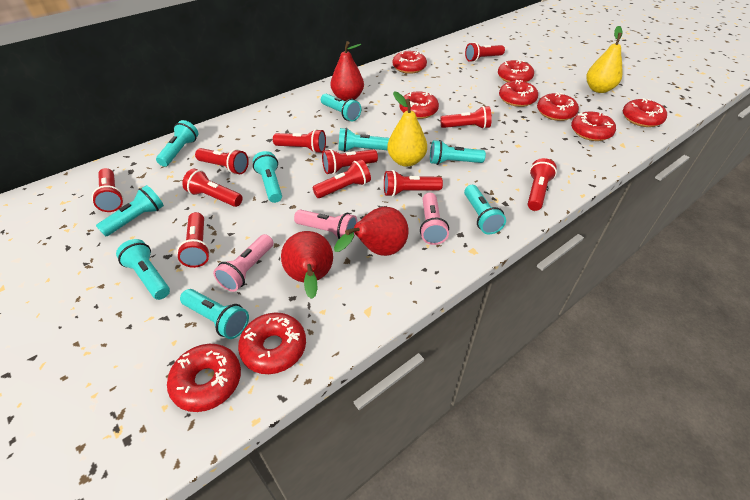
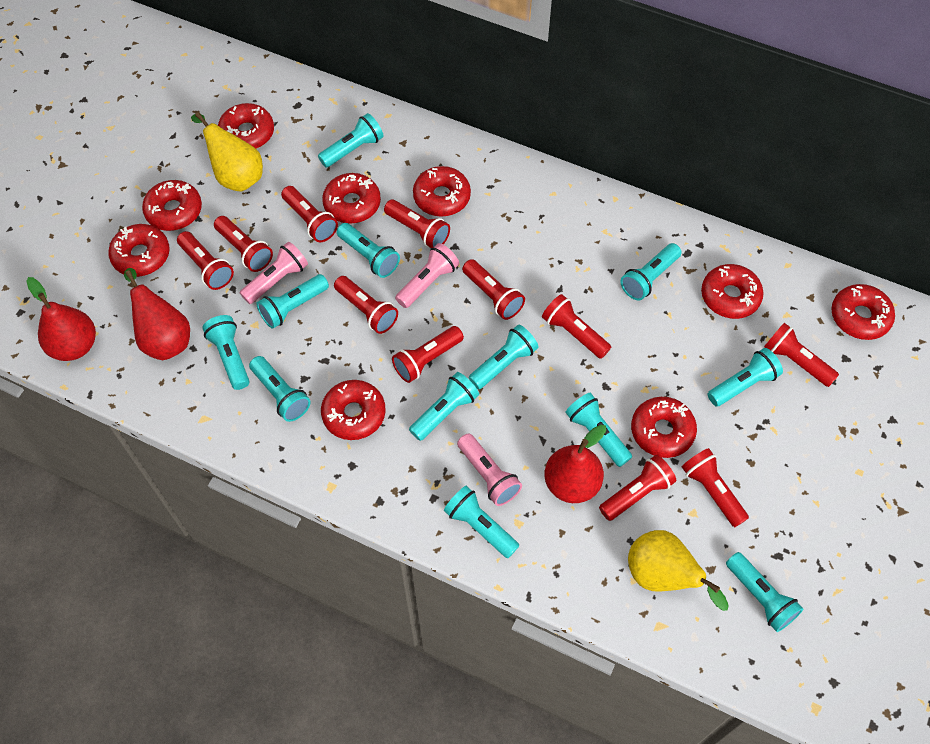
turquoise flashlight: [96,185,164,237] [116,239,170,300] [156,120,198,167] [180,289,249,339] [253,151,282,203] [321,94,361,121] [338,128,389,152] [430,140,486,165] [464,185,506,234] = 9 -> [202,315,250,390] [249,356,311,422] [256,274,329,329] [318,113,384,167] [337,223,400,278] [409,372,479,441] [444,486,519,558] [469,325,538,389] [565,393,632,467] [620,243,682,300] [708,348,783,406] [726,552,803,632] = 12

